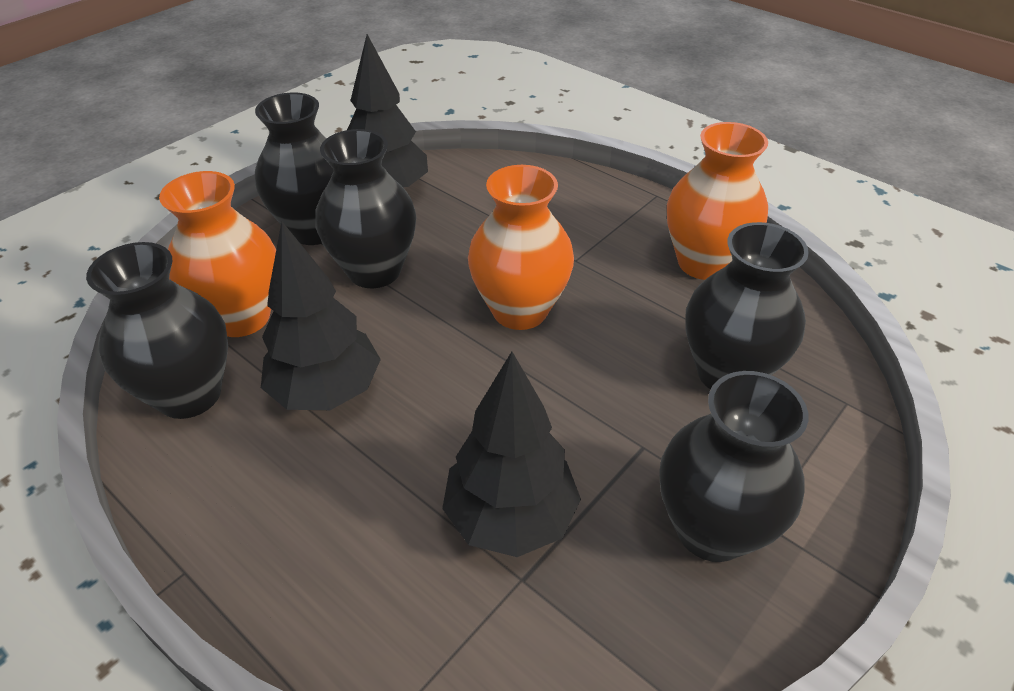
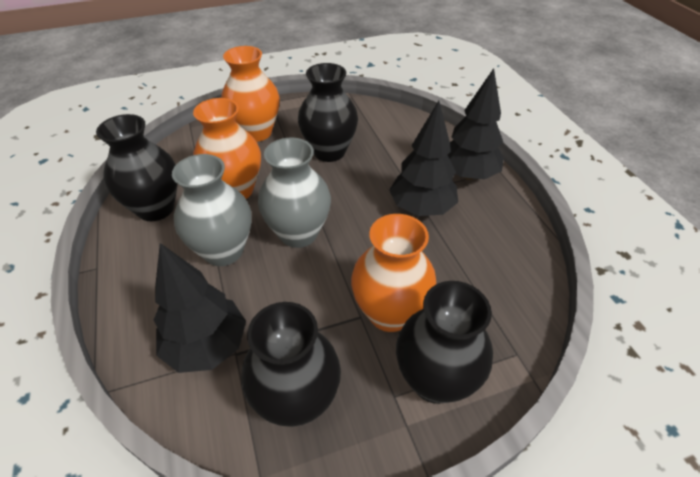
black vase: [86,242,228,419] [255,93,333,245] [315,129,416,288] [659,371,808,562] [685,222,809,390] = 5 -> [96,114,178,221] [242,302,341,427] [298,63,358,162] [396,281,493,404] = 4
grey vase: none = 0 -> [172,154,252,266] [258,138,331,248] = 2

